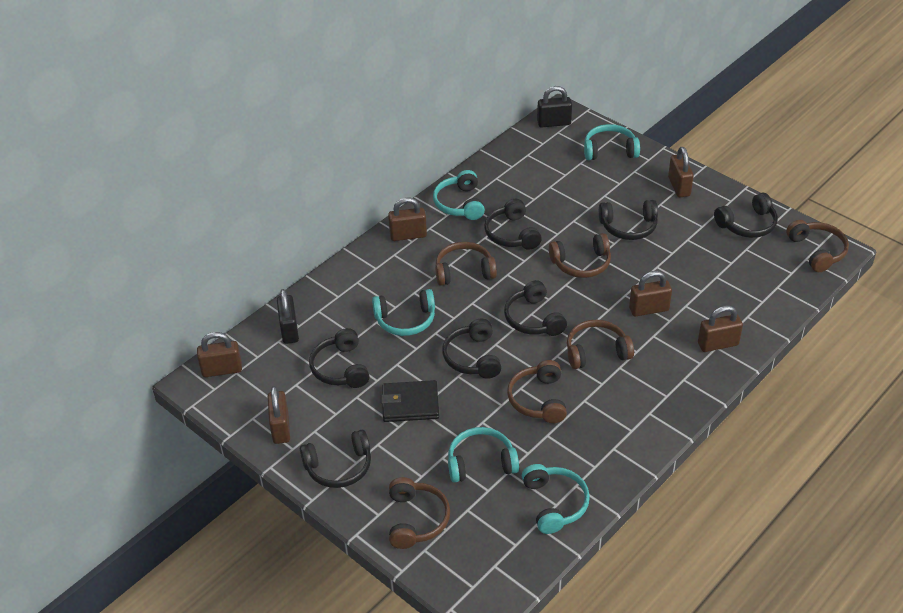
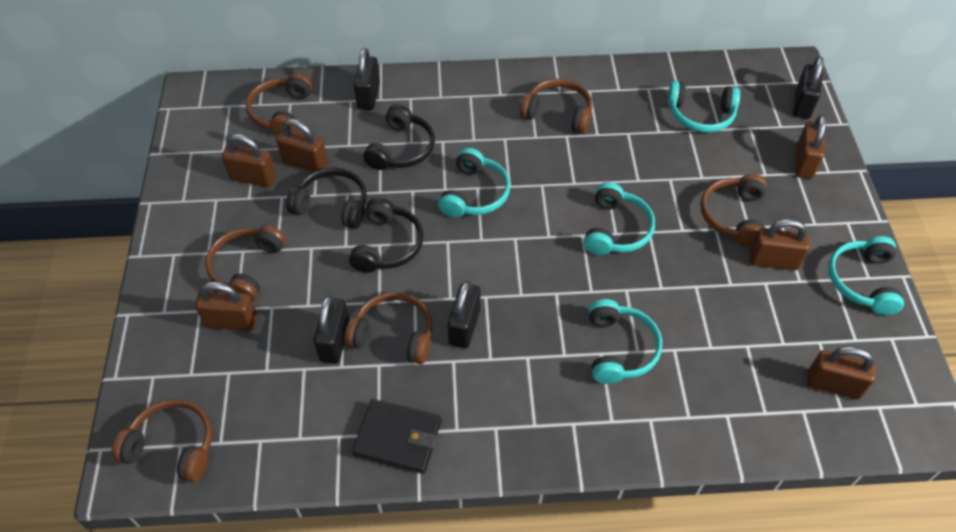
black headphones: [300,430,371,488] [309,328,370,388] [442,319,501,379] [484,199,542,250] [504,280,567,336] [599,200,658,240] [714,193,778,238] = 7 -> [286,167,367,229] [349,197,424,273] [363,104,435,170] = 3
black padlock: [277,289,299,344] [537,86,572,128] = 2 -> [313,295,349,363] [354,48,380,110] [448,281,481,348] [793,56,824,119] = 4

